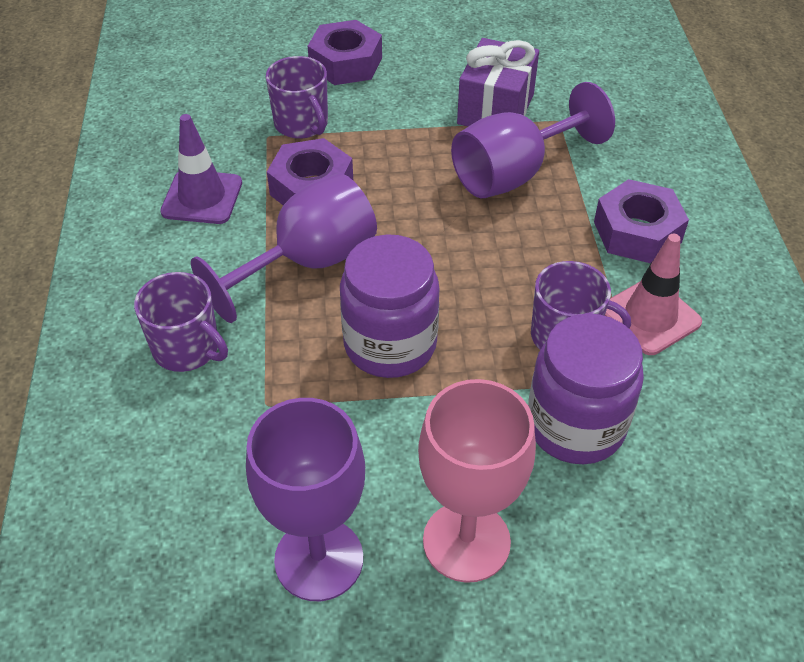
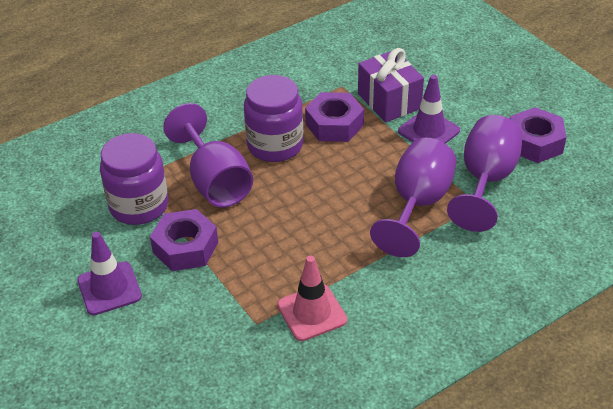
pink goblet: [418,379,536,583] = 1 -> none = 0
purple mug: [134,272,228,372] [266,56,328,139] [531,261,631,350] = 3 -> none = 0
purple traffic cone: [160,114,242,224] = 1 -> [77,232,142,315] [398,75,460,144] = 2

